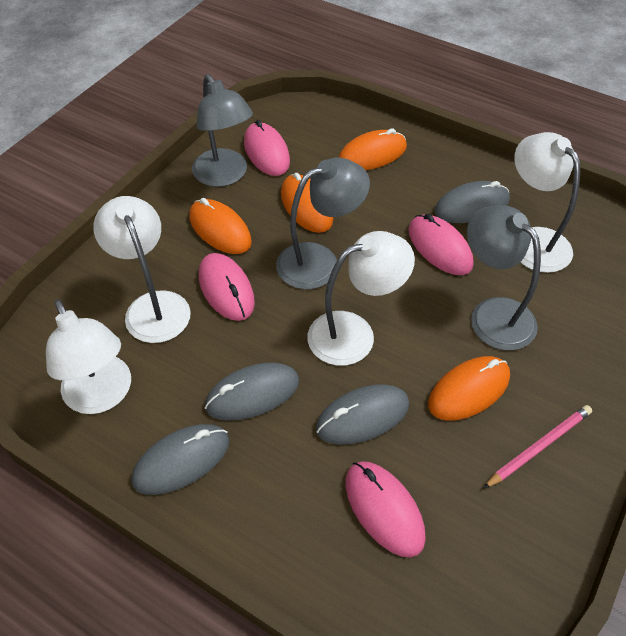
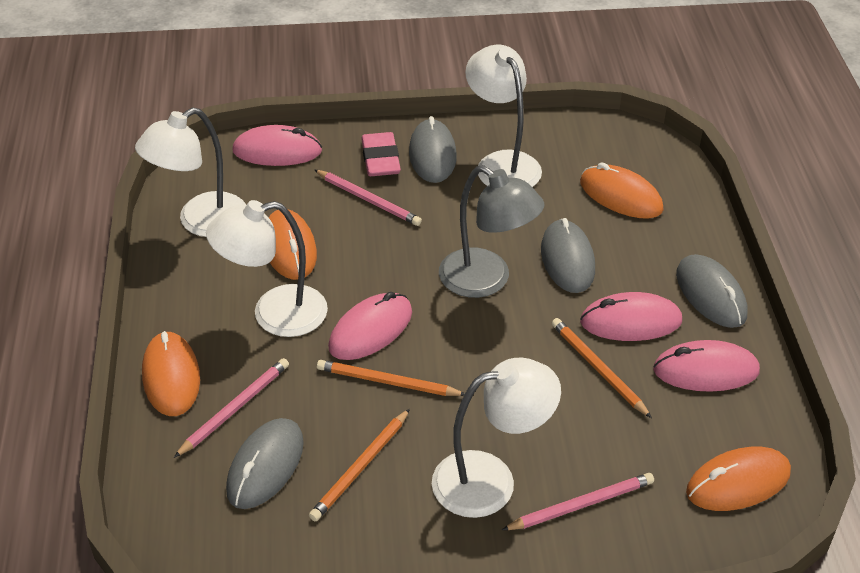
grey lamp: [192,74,253,187] [276,158,370,289] [467,205,541,350] = 3 -> [439,165,545,298] = 1
orange pencil: none = 0 -> [309,409,410,521] [317,360,465,396] [552,318,652,418] = 3
pink eraser: none = 0 -> [361,132,401,176] = 1
pink pencil: [483,405,592,489] = 1 -> [174,358,289,458] [315,170,422,226] [502,473,654,530] = 3

